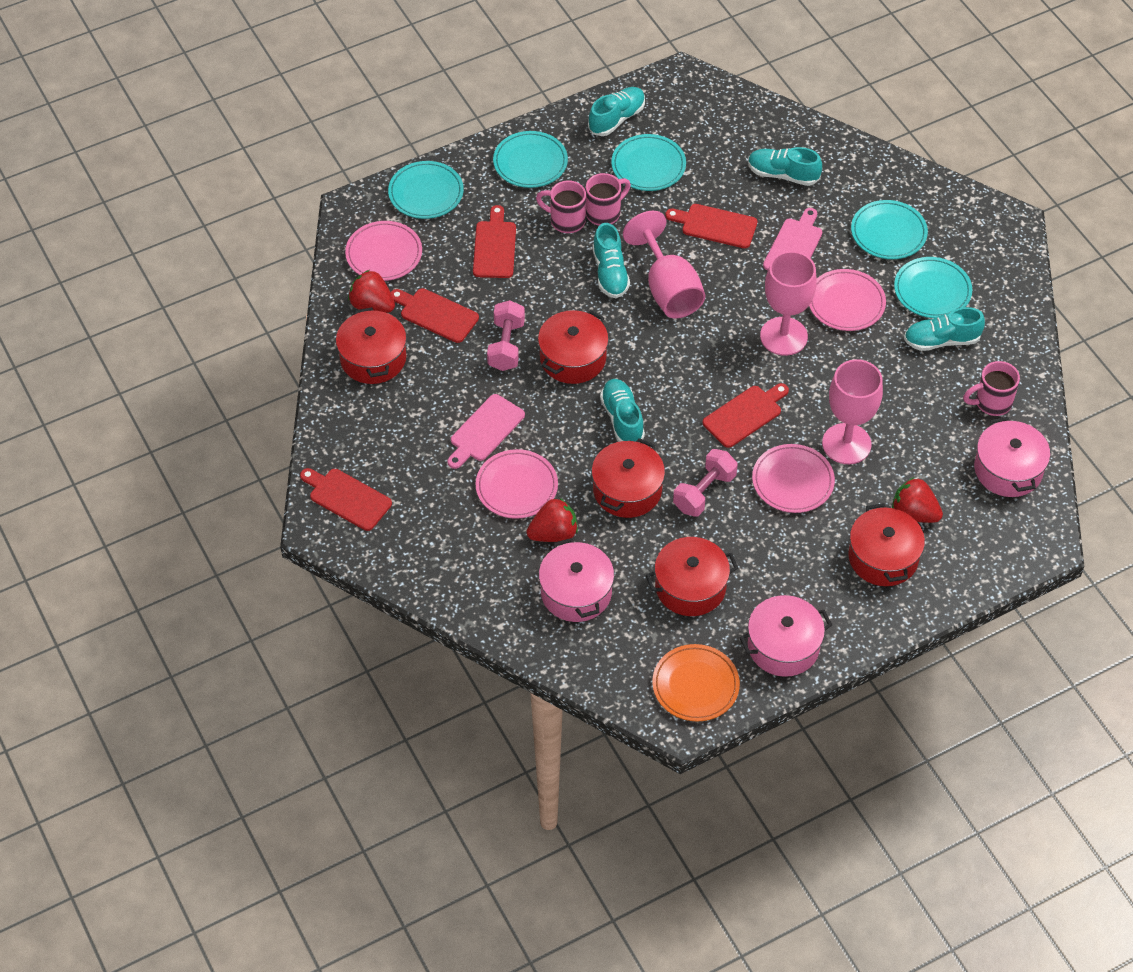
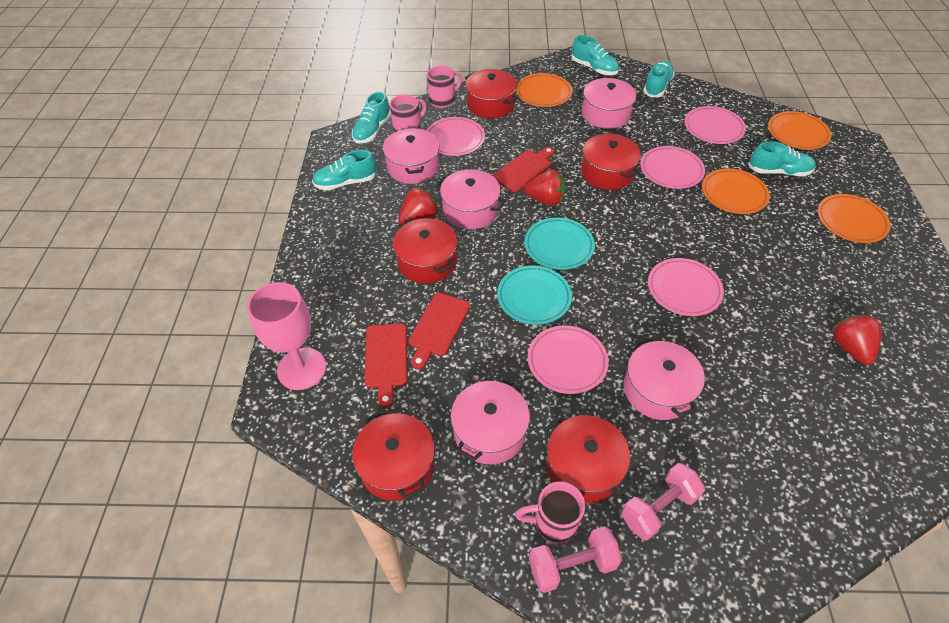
orange plate: [652,644,740,722] = 1 -> [516,73,572,107] [702,168,770,214] [768,111,832,150] [818,194,891,243] = 4
pink cutting board: [447,394,525,469] [763,208,822,270] = 2 -> none = 0
pink goblet: [623,211,705,318] [760,251,817,356] [822,359,883,464] = 3 -> [247,282,326,390] = 1
pink plate: [345,221,422,281] [475,449,558,519] [752,444,835,513] [809,269,886,331] = 4 -> [426,117,485,156] [528,326,609,394] [640,146,705,189] [648,258,724,316] [685,106,746,144] = 5
pink pot: [539,538,614,622] [739,595,832,677] [974,417,1050,497] = 3 -> [383,128,440,184] [436,169,506,229] [451,378,530,464] [577,78,642,129] [624,337,705,420] = 5
red cutting board: [300,468,392,531] [391,288,479,343] [473,205,516,278] [665,204,757,248] [703,383,789,448] = 5 -> [364,324,407,408] [409,292,470,369] [493,147,554,192] = 3
turquoise plate: [388,161,464,219] [493,131,568,188] [611,134,686,191] [851,200,928,259] [894,257,972,318] = 5 -> [497,265,572,325] [524,218,595,270] = 2

